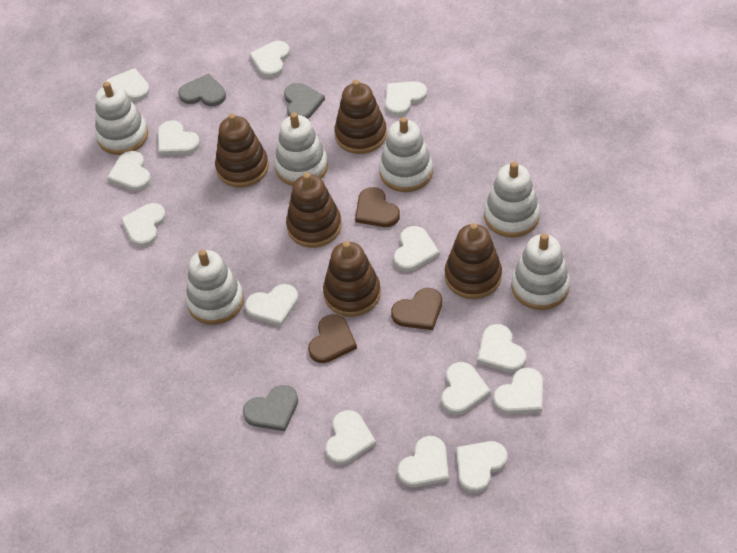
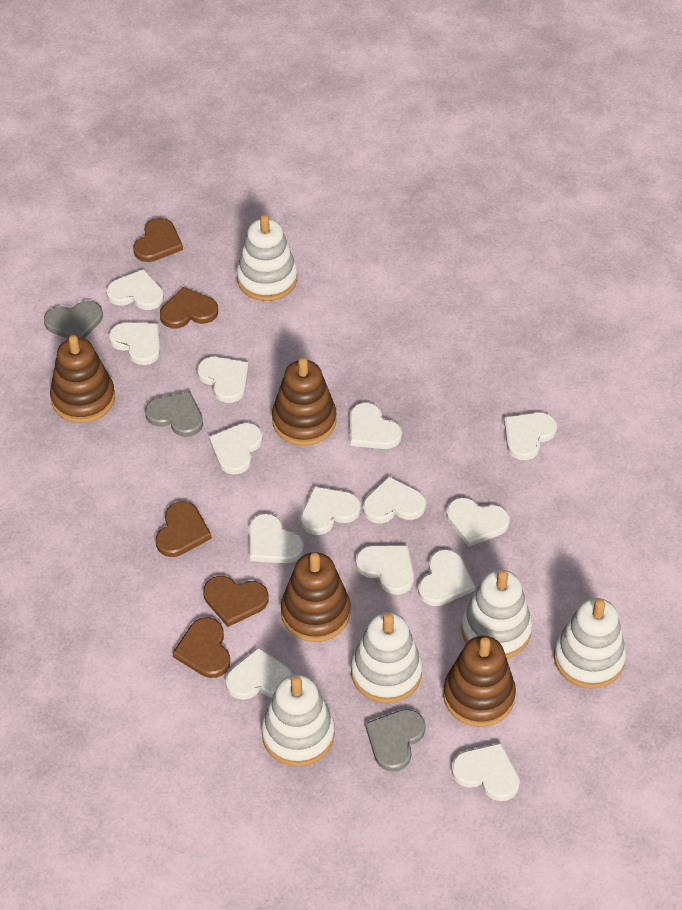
brown heart: [308,314,357,363] [355,187,400,227] [391,288,442,330] = 3 -> [133,218,183,262] [155,501,212,557] [160,287,218,328] [172,617,230,678] [203,576,269,627] = 5
brown stacking toy: [215,113,269,188] [286,173,342,248] [323,241,381,317] [334,80,387,154] [445,223,502,299] = 5 -> [50,335,115,423] [272,358,337,446] [281,552,351,642] [443,636,516,727] = 4
white stacking toy: [95,82,148,155] [186,250,244,325] [274,112,328,186] [379,117,433,192] [484,162,540,238] [511,233,570,310] = 6 -> [237,215,297,301] [261,674,335,766] [351,612,422,703] [461,570,532,658] [554,598,626,689] = 5

